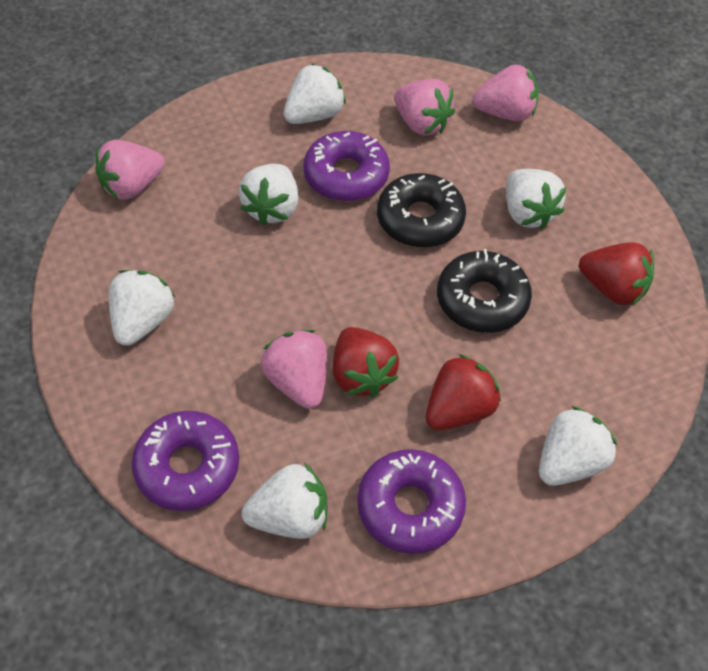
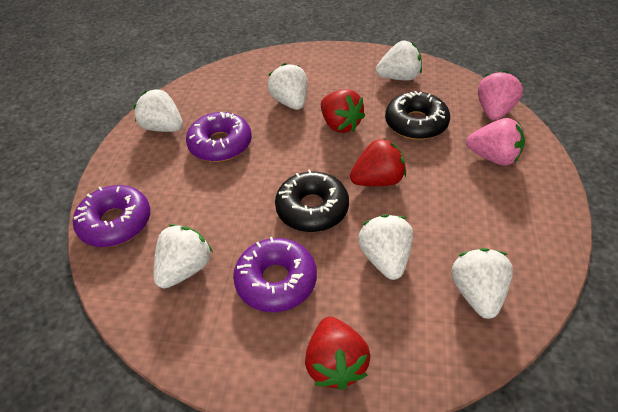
pink strawberry: [95,140,165,200] [261,330,327,409] [394,79,455,136] [472,65,539,121] = 4 -> [466,118,525,166] [478,71,523,120] = 2

